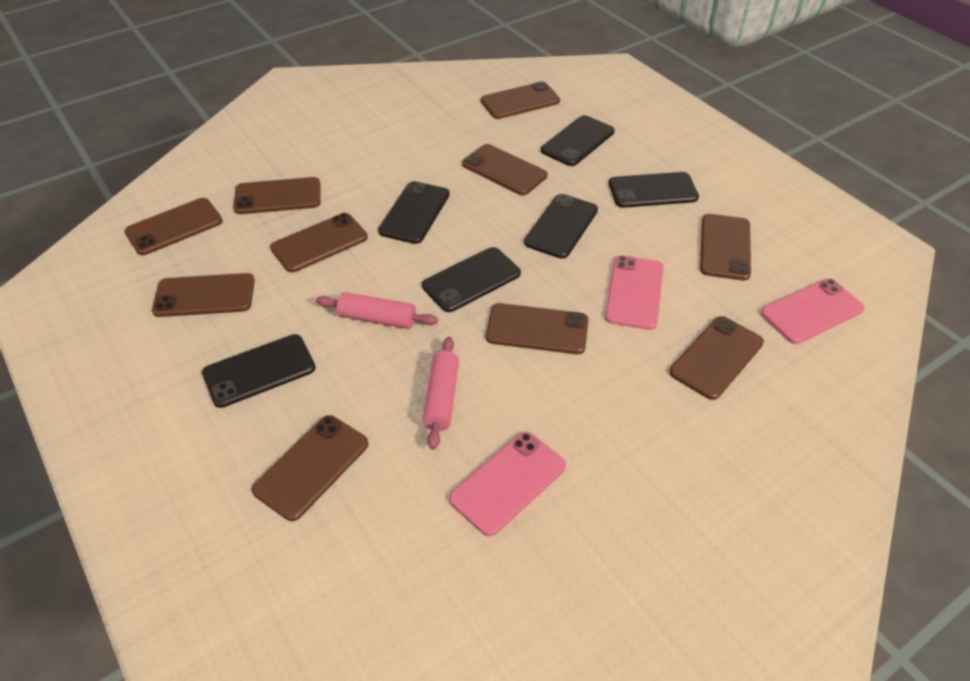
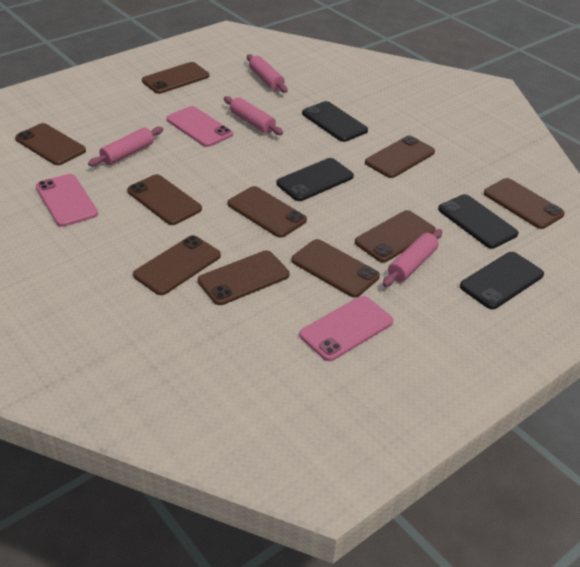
black phone: [202,334,316,408] [378,181,450,244] [422,247,521,312] [524,194,598,259] [541,115,615,166] [609,172,699,208] = 6 -> [276,158,354,201] [302,101,368,142] [438,194,519,249] [460,252,544,309] = 4
pink rolling pin: [316,292,438,329] [422,337,459,450] = 2 -> [88,127,163,167] [224,96,283,135] [247,54,288,93] [383,229,442,287] = 4

